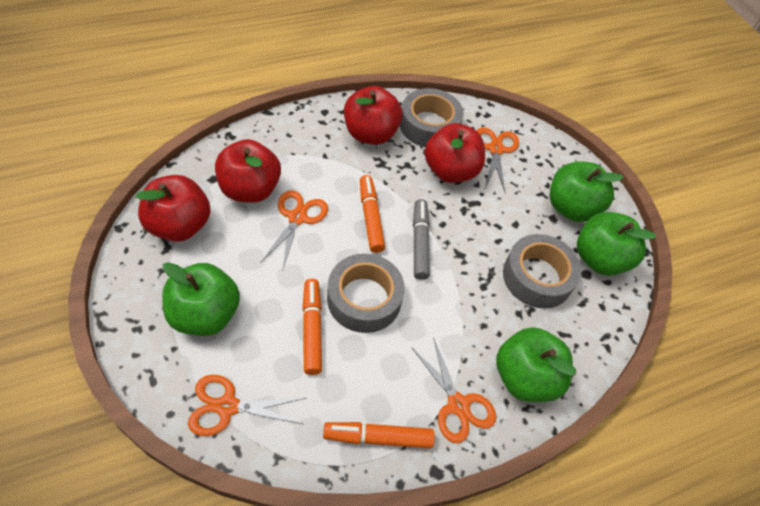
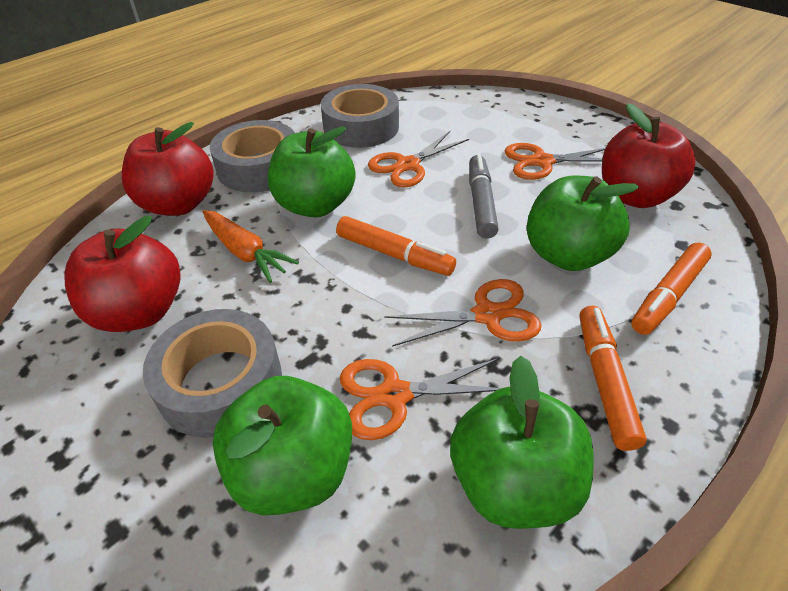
orange carrot: none = 0 -> [203,210,299,283] = 1
red apple: [136,175,211,242] [215,139,281,203] [344,86,403,145] [425,123,485,183] = 4 -> [65,216,181,332] [122,122,214,216] [602,103,696,208] = 3

